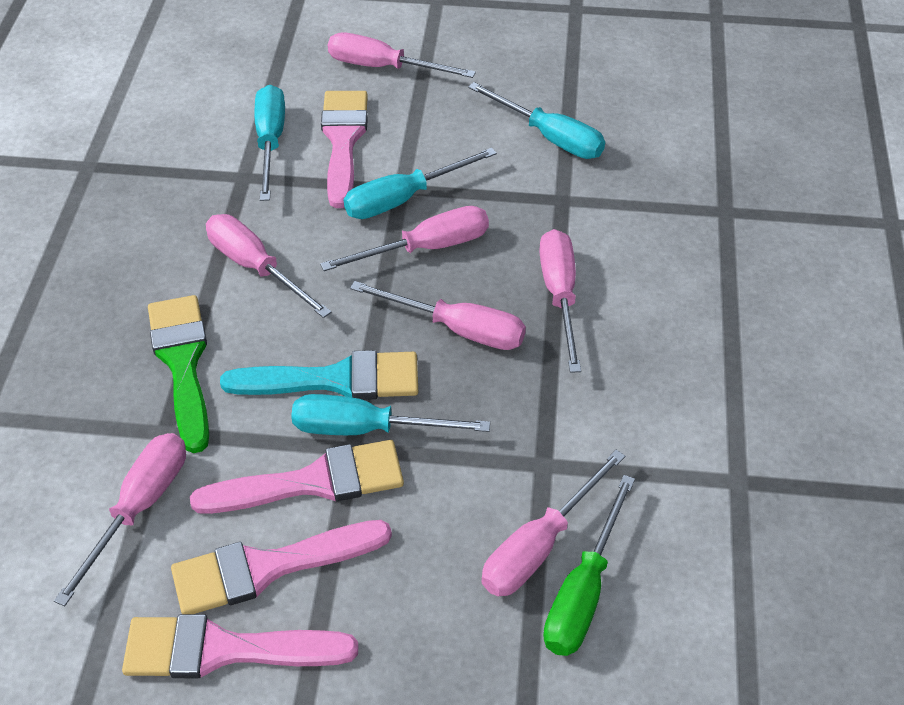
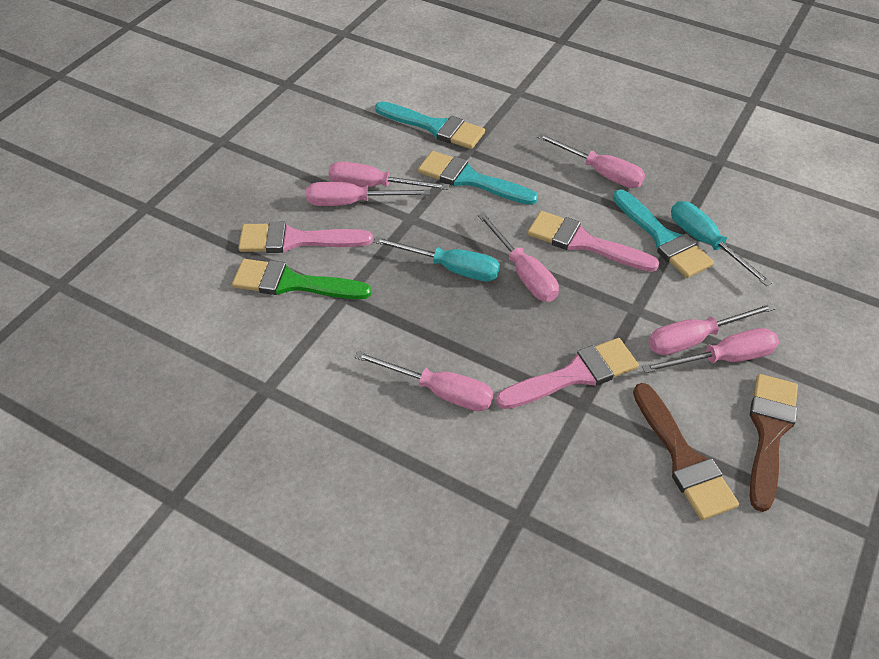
brown brush: none = 0 -> [633,383,739,520] [750,374,798,512] = 2
green screwdriver: [543,475,635,656] = 1 -> none = 0
pink brush: [122,614,359,678] [171,520,392,614] [190,440,404,514] [321,91,368,208] = 4 -> [238,222,373,253] [496,338,639,409] [527,211,659,272] = 3
turquoise brush: [220,350,418,400] = 1 -> [375,102,485,149] [418,151,538,205] [613,189,714,278] = 3
turquoise screwdriver: [255,85,285,201] [291,394,490,435] [344,148,497,219] [468,82,605,159] = 4 -> [373,237,500,282] [671,201,772,286] = 2

